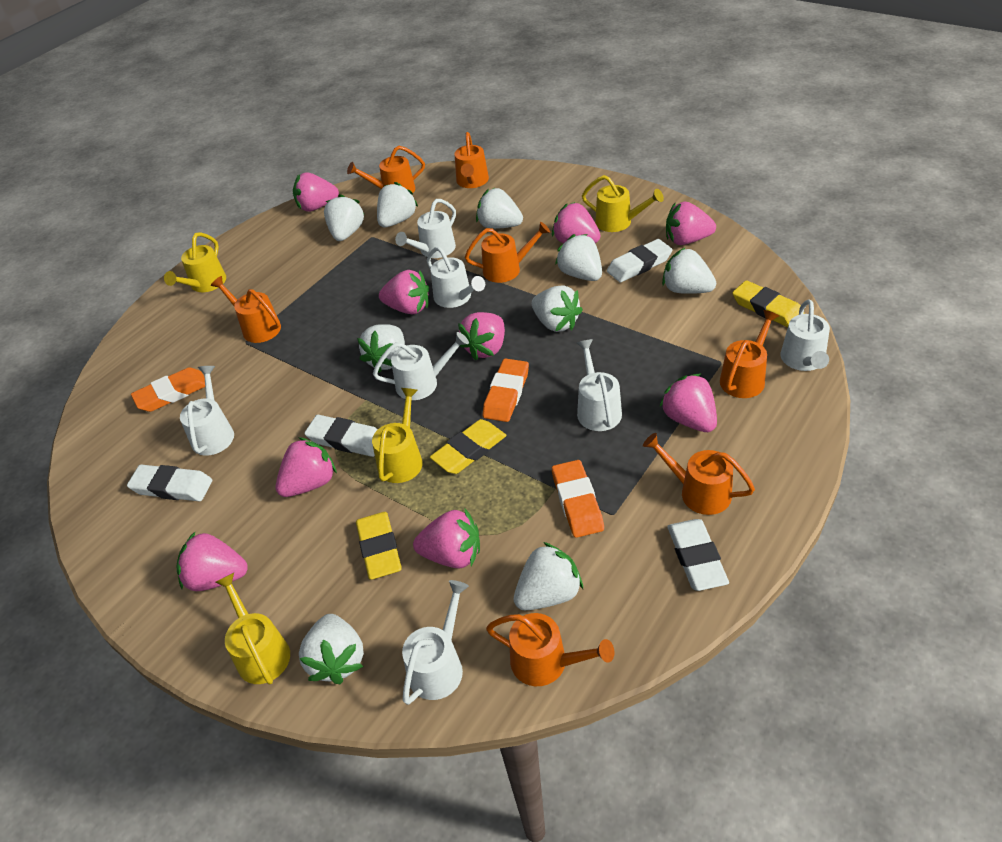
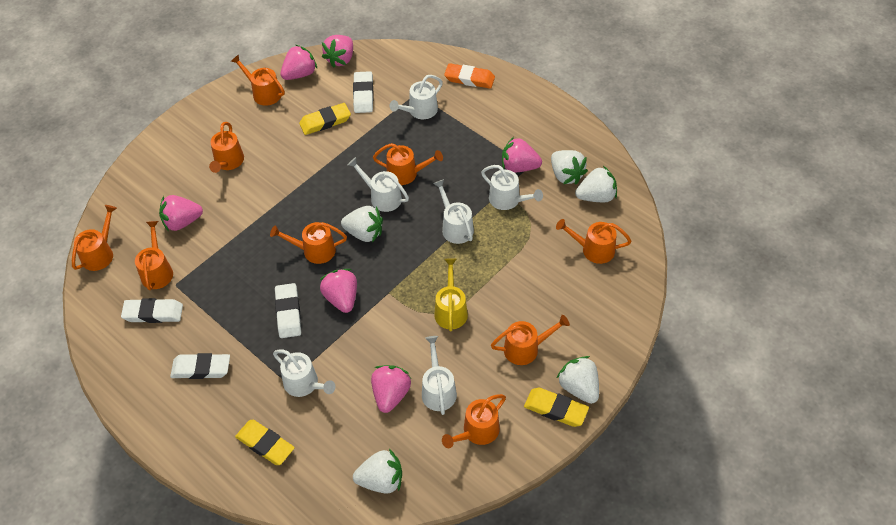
orange eraser: [131,367,205,412] [483,358,529,422] [552,460,604,538] = 3 -> [444,63,495,89] = 1
orange watering can: [211,276,281,343] [347,146,425,193] [454,132,489,188] [465,222,550,283] [486,613,615,686] [643,433,755,515] [720,310,779,398] = 7 -> [72,205,117,271] [135,221,173,290] [209,122,244,173] [231,54,285,106] [270,222,347,264] [373,143,443,185] [442,394,506,448] [491,315,570,365] [556,219,632,264] = 9
pink strawberry: [177,532,248,591] [276,437,337,497] [293,172,339,212] [379,270,429,315] [413,509,480,569] [458,312,505,360] [552,202,601,243] [659,373,717,432] [666,202,716,245] = 9 -> [159,195,203,232] [280,45,317,80] [320,269,357,313] [322,35,353,68] [371,365,411,413] [502,137,542,173] = 6
white strawberry: [299,614,364,684] [324,194,365,241] [357,324,405,373] [377,182,418,227] [476,188,523,229] [514,542,583,610] [532,285,583,332] [555,234,602,281] [662,248,716,294] = 9 -> [341,206,383,242] [353,449,402,494] [551,150,588,184] [557,356,599,404] [575,166,617,202] = 5
white watering can: [180,366,234,456] [373,332,469,400] [395,199,456,258] [402,580,469,705] [427,247,485,308] [577,339,622,431] [781,299,830,371] = 7 -> [273,349,335,397] [348,157,409,212] [390,75,443,119] [422,336,457,415] [433,179,474,244] [481,165,543,210] = 6
yellow watering can: [164,232,226,292] [216,573,290,685] [372,388,423,483] [582,175,664,232] = 4 -> [434,258,468,331] = 1

